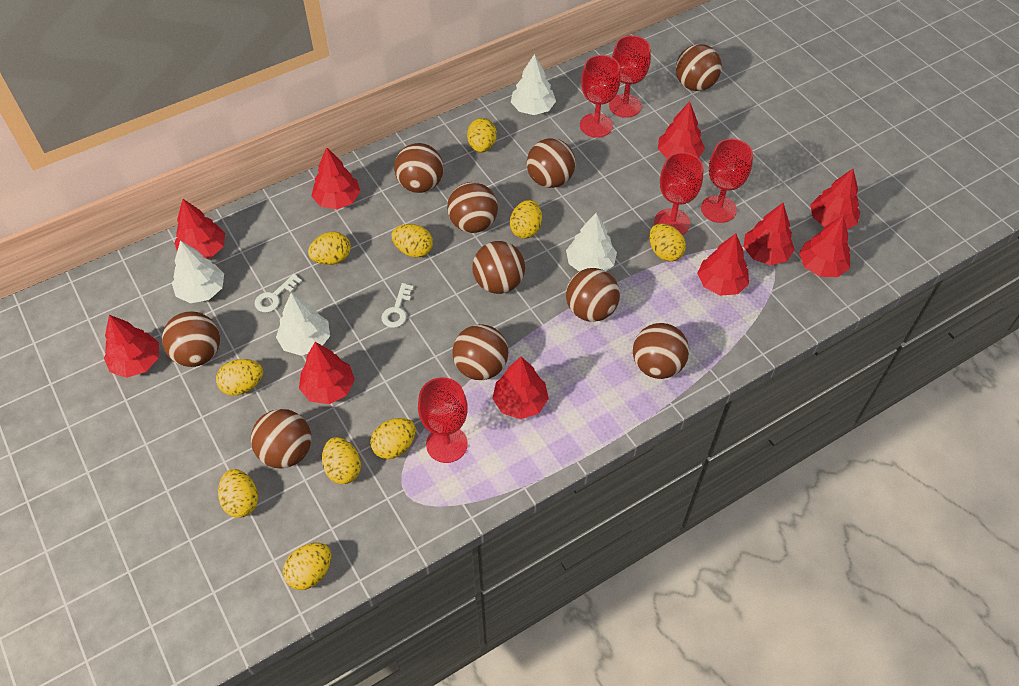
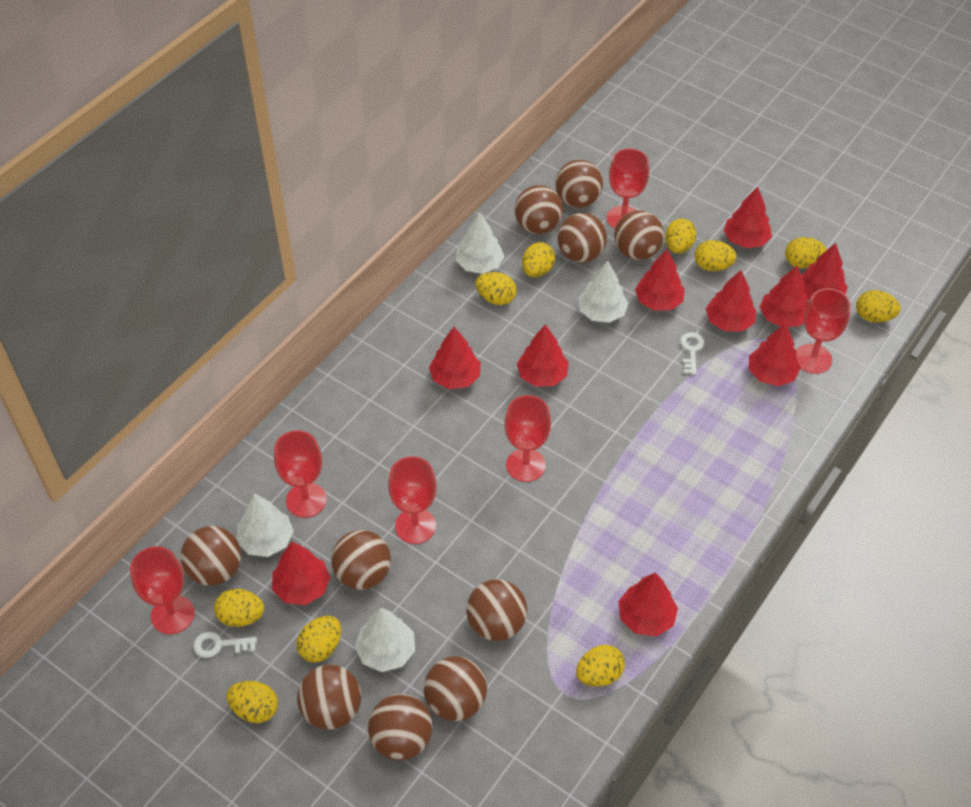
red goblet: [418,377,468,463] [580,55,620,138] [609,35,651,118] [654,152,703,235] [701,139,753,223] = 5 -> [130,546,195,634] [274,430,327,518] [388,456,437,544] [504,395,551,482] [607,148,649,229] [796,288,851,374] = 6

